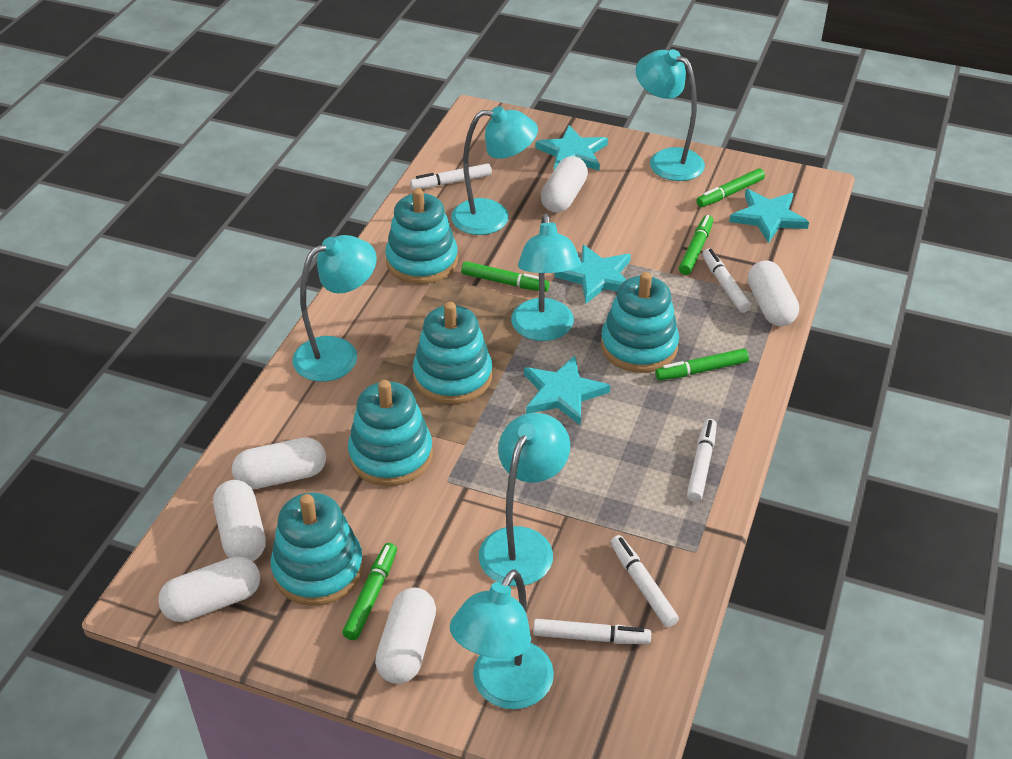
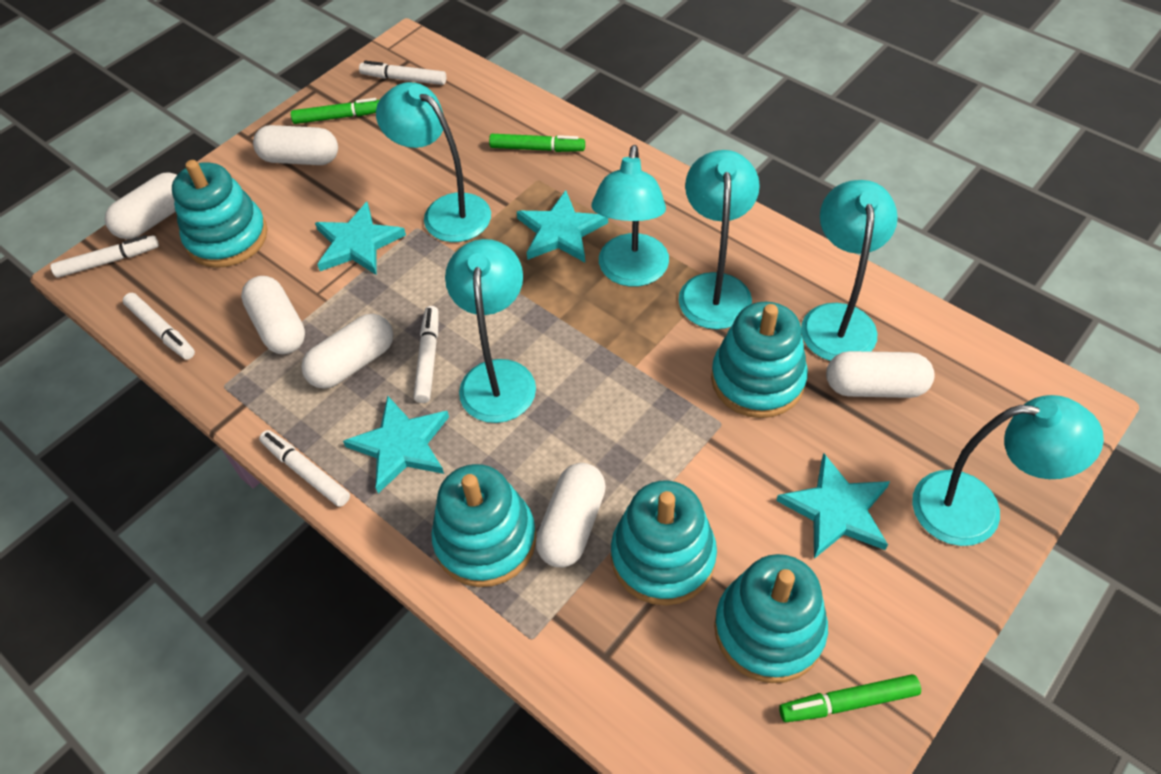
green marker: [342,543,397,640] [461,261,550,292] [655,348,749,380] [679,215,713,275] [696,168,765,207] = 5 -> [291,98,379,124] [489,134,585,152] [779,674,921,722] = 3

